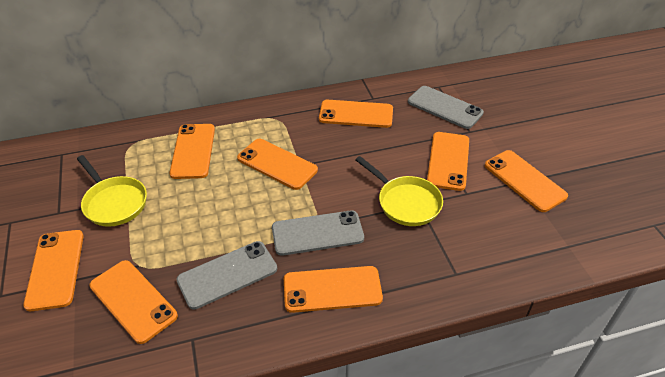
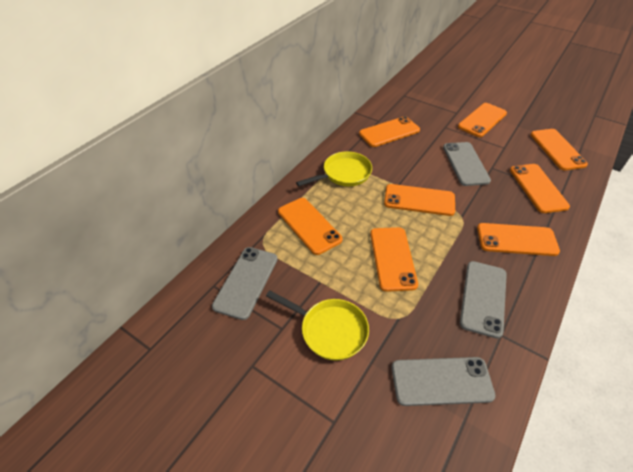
grey phone: [176,241,277,309] [272,210,364,256] [408,86,484,129] = 3 -> [212,247,278,320] [391,357,496,406] [443,142,491,186] [460,261,507,338] = 4

